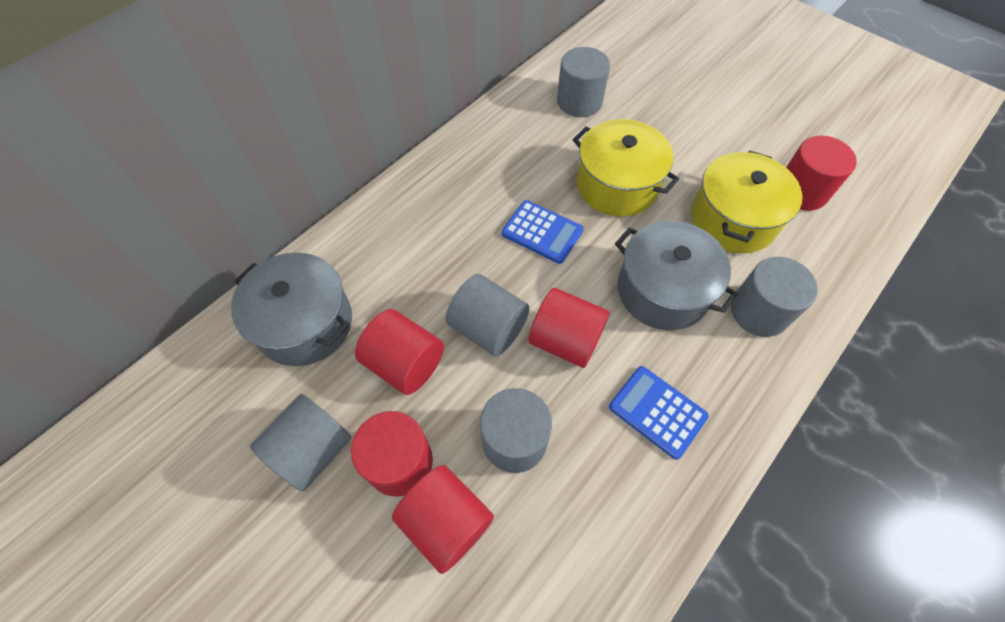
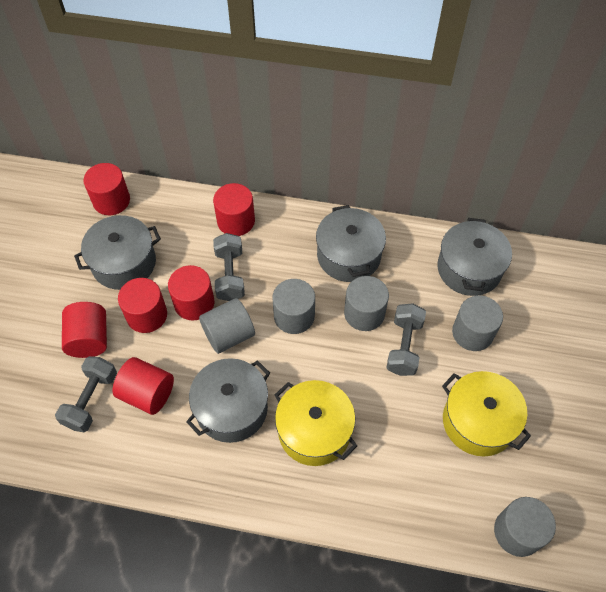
blue calculator: [502,200,584,264] [609,366,709,460] = 2 -> none = 0
grey dumbbell: none = 0 -> [55,356,117,432] [213,233,245,301] [386,303,426,376] = 3
grey pot: [231,253,352,366] [615,221,738,330] = 2 -> [74,215,161,290] [186,358,270,443] [316,205,386,282] [437,218,512,296] = 4
red cylinder: [351,411,433,497] [355,309,444,395] [392,465,494,574] [528,288,610,368] [786,136,857,211] = 5 -> [62,302,107,358] [84,163,130,215] [112,357,174,415] [118,278,167,333] [168,265,214,321] [213,183,255,236] = 6

